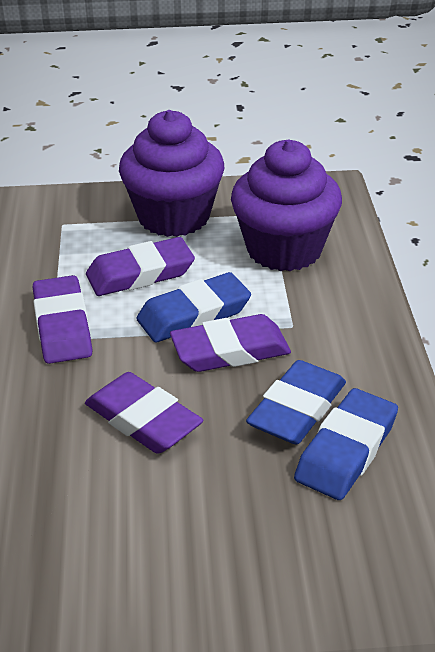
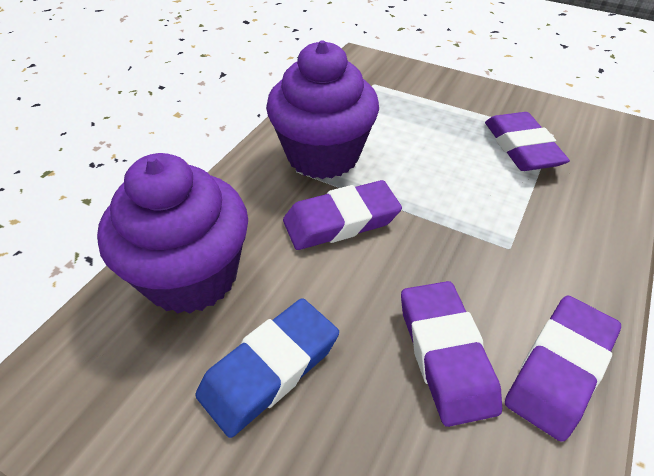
blue eraser: [136,272,251,343] [246,360,346,444] [294,388,398,500] = 3 -> [195,298,339,438] = 1

